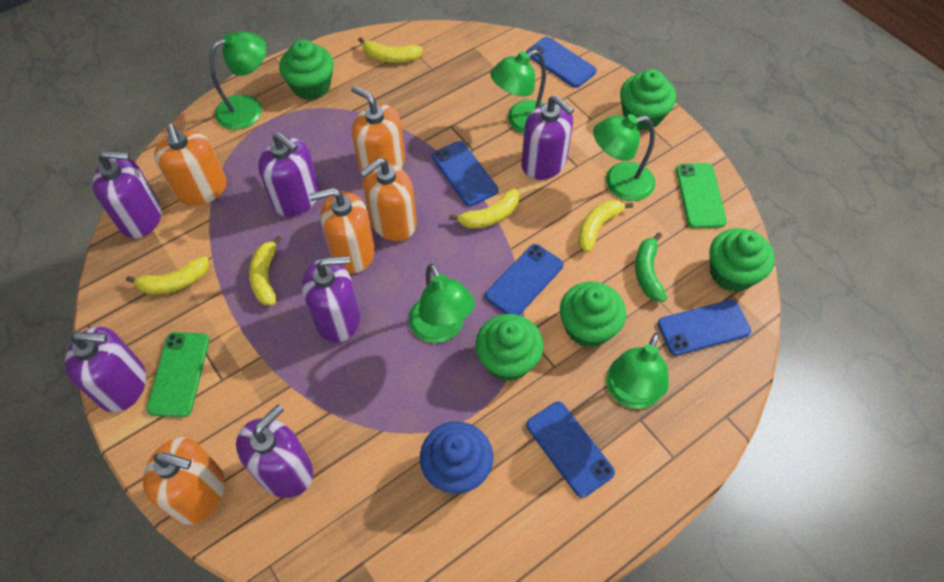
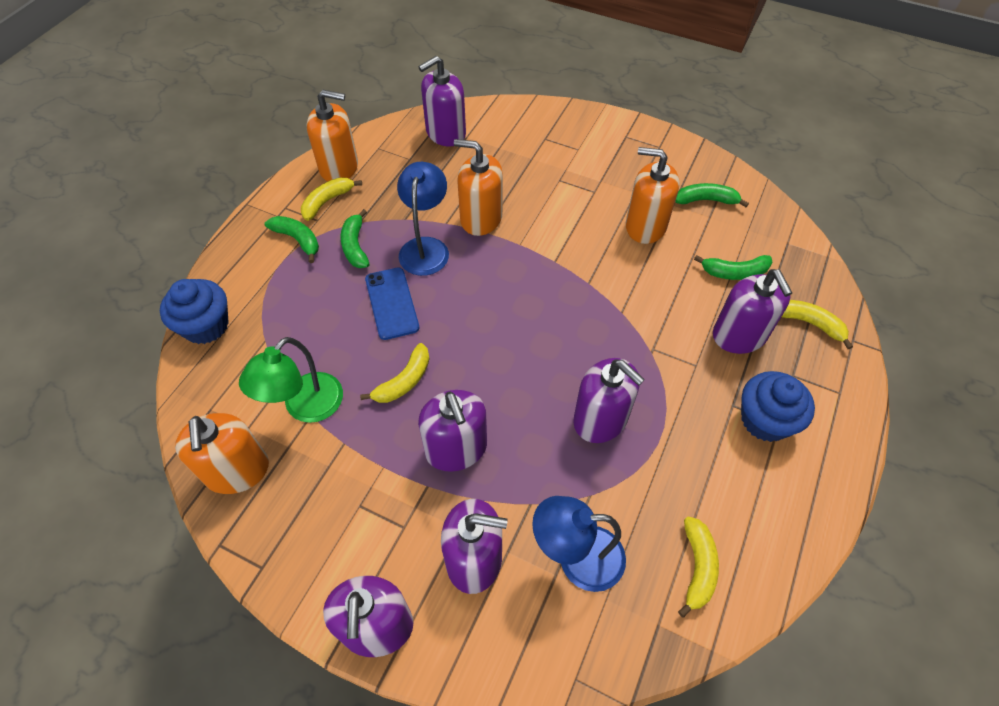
blue cupcake: [420,421,493,494] = 1 -> [160,279,229,344] [741,371,815,442] = 2
blue lamp: none = 0 -> [397,162,449,276] [532,496,626,592] = 2
blue phone: [432,141,498,206] [485,244,563,315] [526,37,597,88] [526,402,615,498] [657,300,751,356] = 5 -> [365,267,419,340] = 1
green banana: [635,232,667,302] = 1 -> [265,216,319,263] [340,209,369,268] [675,183,749,207] [694,255,772,280] = 4
green cupcake: [279,39,334,100] [476,314,543,381] [560,281,626,347] [620,69,676,130] [710,228,775,292] = 5 -> none = 0
green lamp: [210,31,266,130] [409,264,475,343] [490,50,546,134] [593,114,655,201] [606,333,669,409] = 5 -> [239,337,343,423] = 1
green phone: [146,332,209,417] [676,163,727,228] = 2 -> none = 0
orange soap dispenser: [143,437,225,525] [154,124,227,206] [309,188,375,273] [351,85,405,172] [359,158,417,241] = 5 -> [175,413,269,494] [307,90,358,181] [454,139,503,236] [626,147,680,244] = 4
yellow banana: [126,256,209,294] [249,235,282,305] [358,37,423,63] [449,189,520,229] [578,200,633,252] = 5 -> [301,177,362,221] [360,343,429,403] [678,516,719,618] [782,300,853,349] = 4

